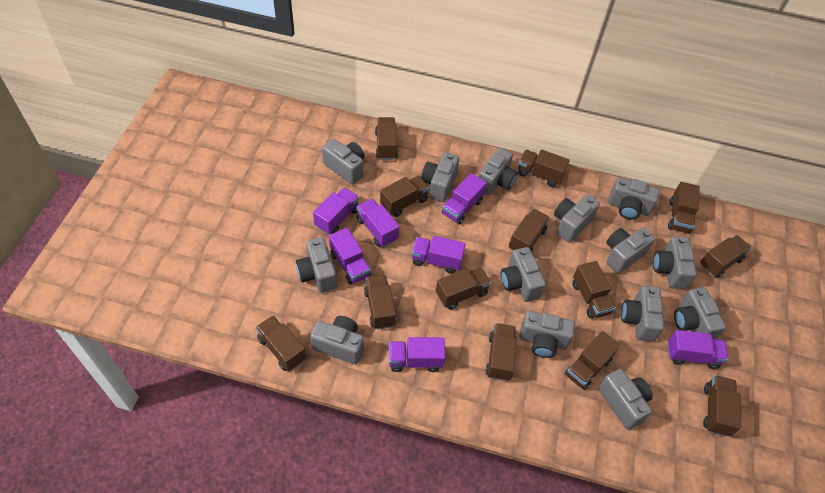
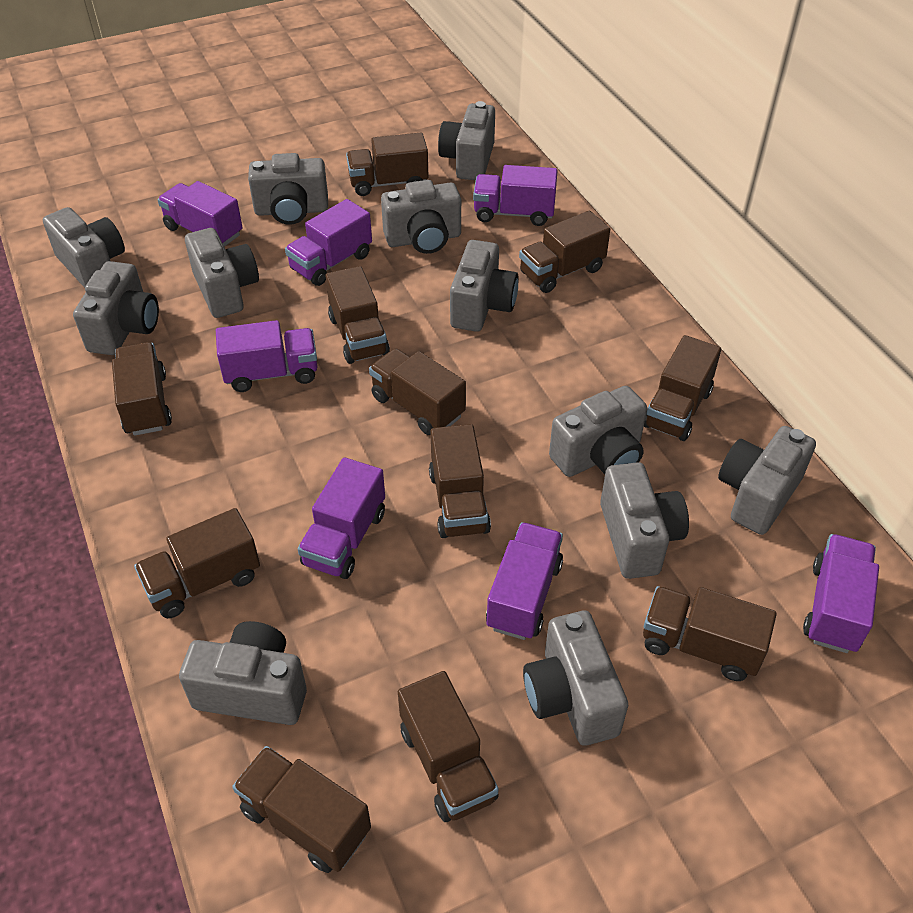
brown truck: [255,315,306,371] [364,275,396,330] [375,117,398,160] [380,175,430,217] [436,267,491,310] [486,323,517,381] [509,209,550,252] [518,149,570,187] [565,331,620,390] [572,261,616,319] [668,182,700,234] [700,235,751,278] [703,375,741,436] = 13 -> [112,342,172,436] [134,508,260,618] [232,746,371,873] [326,266,390,364] [346,132,428,196] [369,348,466,435] [398,671,499,822] [429,424,491,538] [519,211,610,293] [643,586,777,681] [644,335,721,441] = 11
grey camera: [296,237,337,293] [310,316,364,365] [322,139,364,185] [421,152,459,202] [478,147,518,195] [501,247,546,302] [519,311,575,358] [554,195,600,243] [598,369,653,430] [606,227,655,274] [608,177,659,219] [621,286,664,342] [653,236,697,289] [674,287,726,339] = 14 -> [43,207,125,288] [73,261,159,355] [179,621,307,725] [185,228,259,318] [248,153,328,225] [381,180,461,254] [438,101,495,180] [450,240,519,332] [523,611,628,746] [549,386,647,477] [600,462,689,579] [718,426,816,535] = 12

